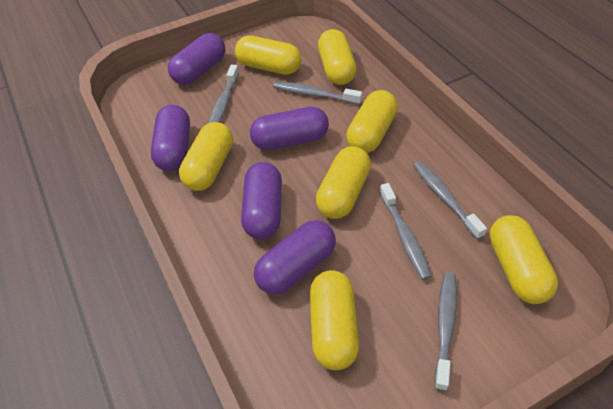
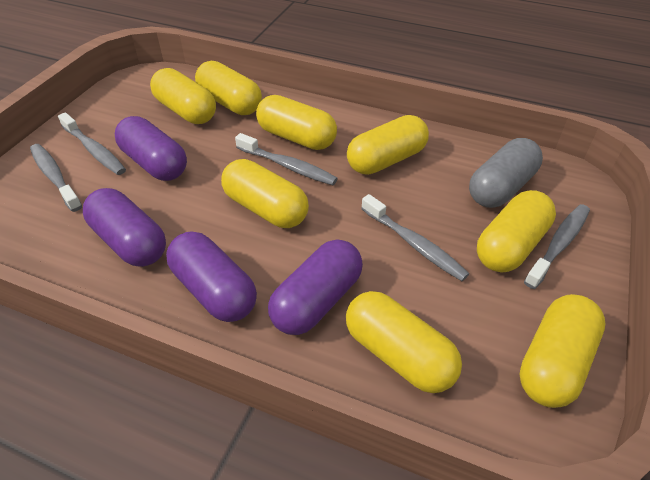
grey capsule: none = 0 -> [469,138,543,208] = 1
purple capsule: [151,105,190,171] [168,33,225,85] [241,162,282,239] [250,107,329,150] [254,220,336,295] = 5 -> [83,188,166,267] [115,116,187,181] [166,231,257,322] [268,240,363,335] = 4
yellow capsule: [179,122,233,191] [235,35,301,75] [310,270,359,370] [316,146,371,219] [318,29,357,85] [346,90,398,153] [489,215,558,304] = 7 -> [150,68,216,124] [195,61,262,115] [221,159,309,228] [256,95,337,150] [346,291,462,393] [347,115,429,175] [477,190,556,273] [519,294,606,408] = 8

